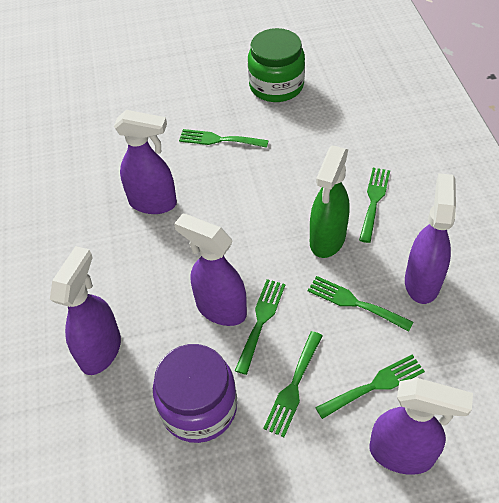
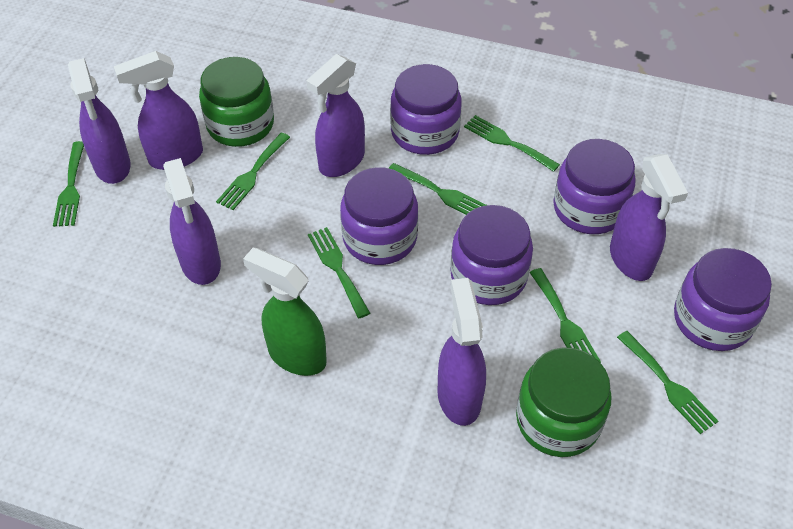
green fork: [179,129,269,148] [235,279,285,375] [263,331,322,437] [308,276,414,332] [315,354,425,419] [359,168,390,243] = 6 -> [53,141,84,227] [216,133,290,210] [308,227,370,318] [389,163,486,215] [464,115,560,172] [530,268,601,363] [617,331,718,434] = 7
green jar: [248,28,305,102] = 1 -> [199,57,274,147] [516,347,611,457] = 2
purple jar: [153,344,237,443] = 1 -> [340,167,418,265] [390,64,462,155] [450,205,533,305] [553,139,636,234] [674,248,772,351] = 5
purple spray bottle: [50,246,121,375] [114,110,177,214] [174,214,247,326] [369,378,473,475] [405,173,456,304] = 5 -> [68,58,131,184] [114,51,203,170] [163,158,221,285] [306,54,365,177] [437,278,486,426] [610,154,688,281] = 6

